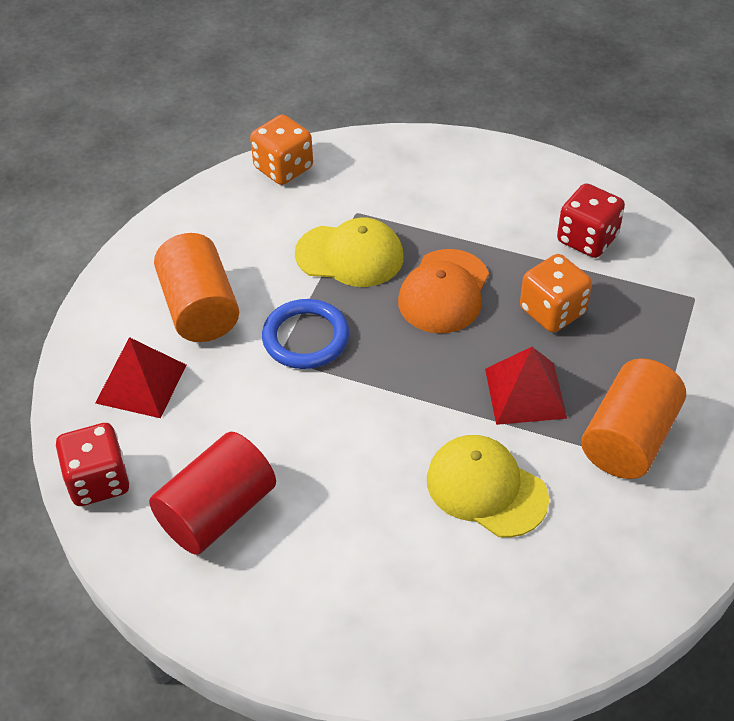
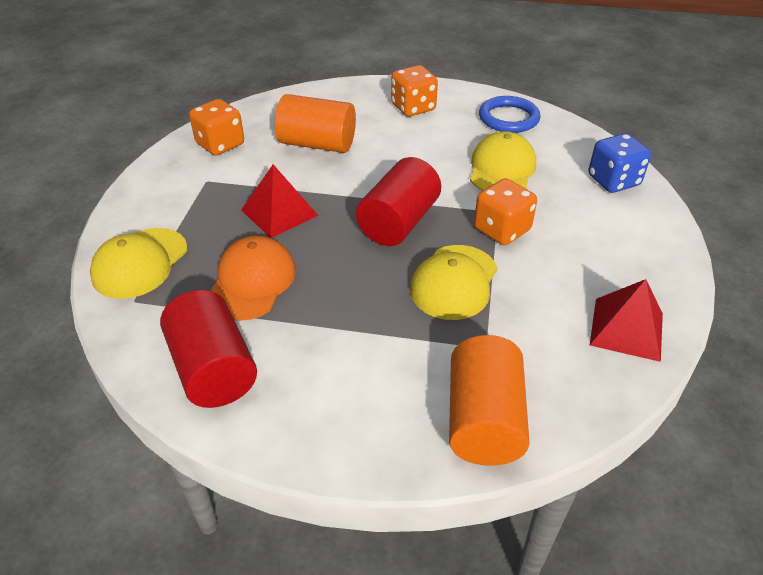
blue dice: none = 0 -> [588,133,651,193] = 1
orange dice: [250,114,313,185] [520,254,592,333] = 2 -> [189,99,244,155] [391,65,438,116] [474,178,537,245] = 3
red cylinder: [149,432,276,555] = 1 -> [160,290,257,408] [356,157,441,246] = 2
red dice: [56,423,130,506] [557,183,625,258] = 2 -> none = 0
yellow cap: [295,218,404,287] [427,435,549,538] = 2 -> [90,228,187,299] [410,245,497,320] [470,131,536,191] = 3

